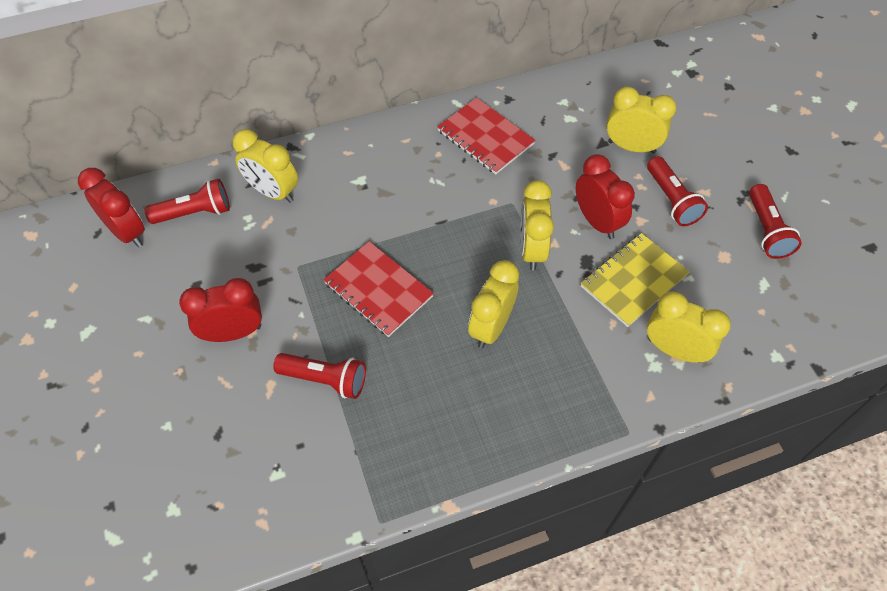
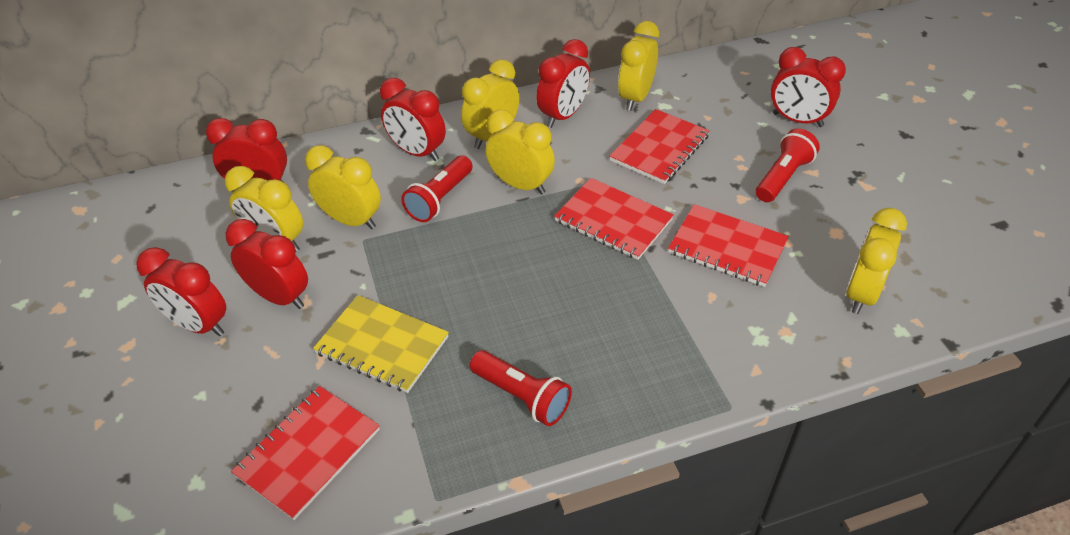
red clock: [78,168,145,247] [179,278,262,342] [576,154,635,239] = 3 -> [136,247,226,336] [206,118,287,182] [226,219,308,309] [380,78,446,161] [536,39,590,128] [771,47,846,127] = 6
red flashlight: [145,179,230,224] [273,353,366,399] [647,156,708,226] [749,184,802,259] = 4 -> [401,155,473,222] [470,350,572,426] [756,128,820,202] = 3
red notebook: [323,241,434,337] [437,97,535,174] = 2 -> [231,386,380,520] [554,178,674,260] [609,109,710,184] [668,204,789,287] = 4
yellow clock: [233,129,298,203] [468,260,519,348] [520,180,554,270] [607,86,676,153] [647,291,731,363] = 5 -> [225,166,303,252] [305,145,381,229] [461,59,519,149] [486,110,555,194] [618,21,659,111] [846,208,907,314] = 6

